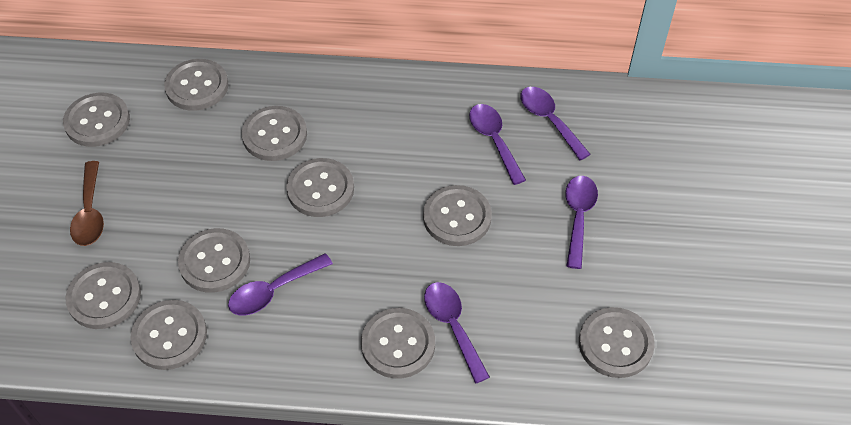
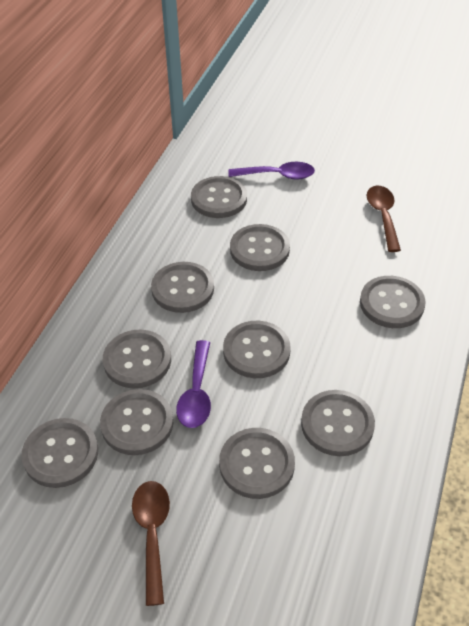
brown spoon: [70,161,104,246] = 1 -> [132,481,170,606] [367,186,401,252] = 2
purple spoon: [228,253,333,316] [424,282,490,384] [469,104,526,185] [520,87,591,160] [565,176,598,269] = 5 -> [176,340,211,428] [228,162,315,180] = 2

